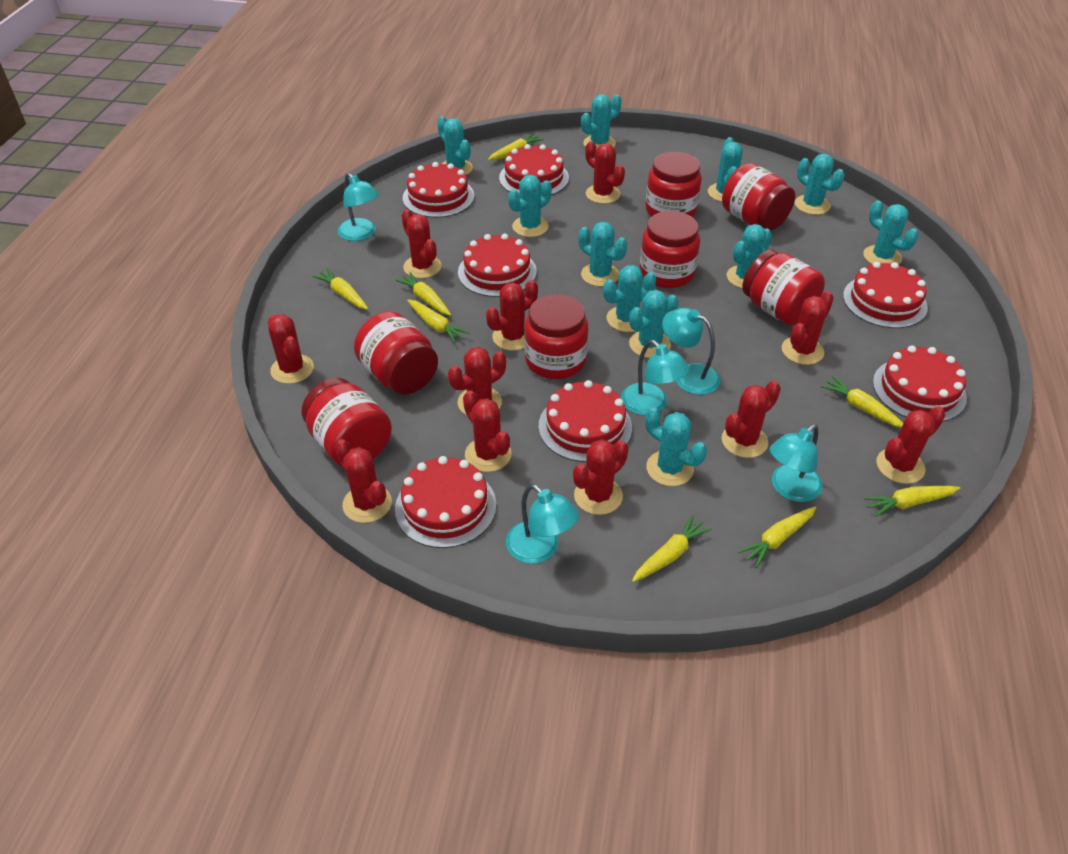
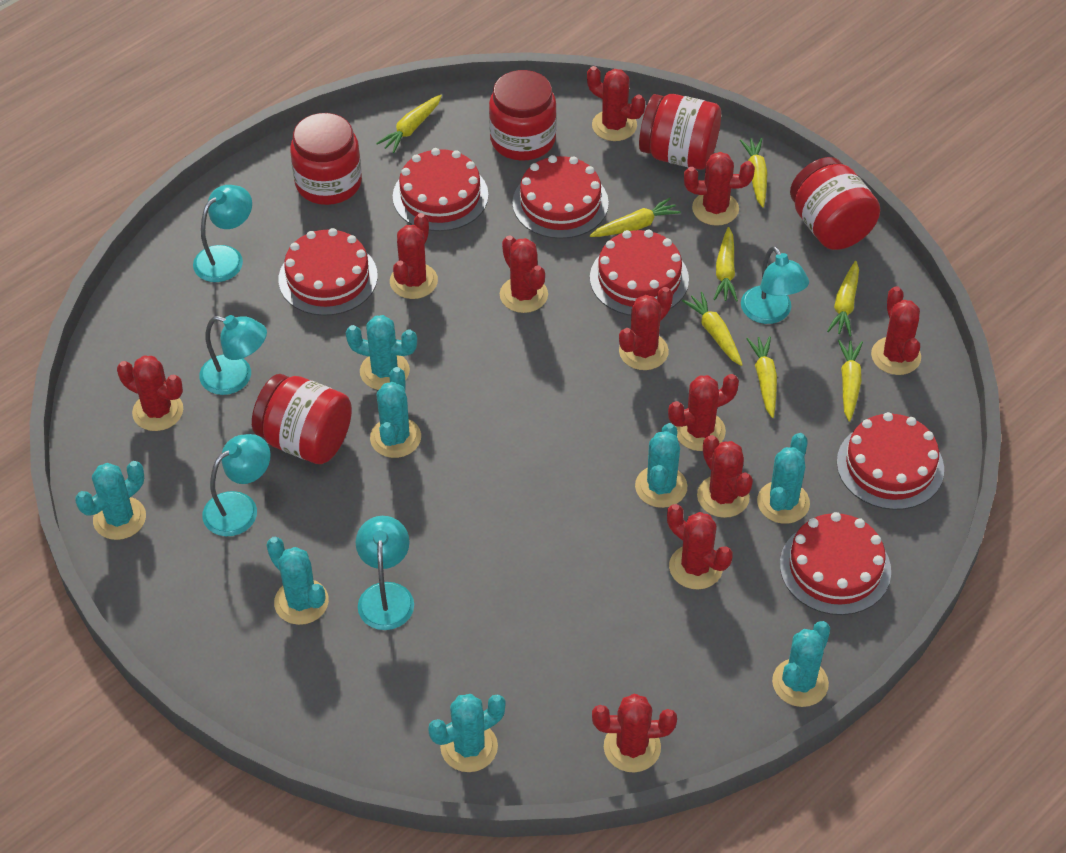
red cake: [395,456,496,548] [403,162,474,218] [458,234,537,297] [499,144,569,195] [539,380,632,462] [843,262,928,328] [873,345,967,422] = 7 -> [279,228,378,316] [393,148,488,231] [512,155,609,239] [590,229,689,316] [780,512,891,615] [837,412,944,510] = 6
red jar: [302,378,392,466] [354,311,438,394] [524,294,588,379] [640,211,700,288] [645,151,702,217] [722,163,795,231] [742,250,825,325] = 7 -> [252,374,352,464] [290,113,362,205] [489,70,557,161] [639,94,721,170] [790,157,880,250] = 5
turquoise cactus: [437,116,473,175] [508,175,552,237] [579,222,627,287] [581,94,622,149] [603,265,656,332] [629,290,678,358] [645,407,707,486] [708,137,743,202] [727,224,772,288] [795,154,845,215] [863,201,918,265] = 11 -> [75,461,146,540] [267,537,329,625] [346,315,417,390] [370,367,421,458] [428,694,505,772] [635,423,687,508] [757,433,810,524] [772,621,830,707] = 8

